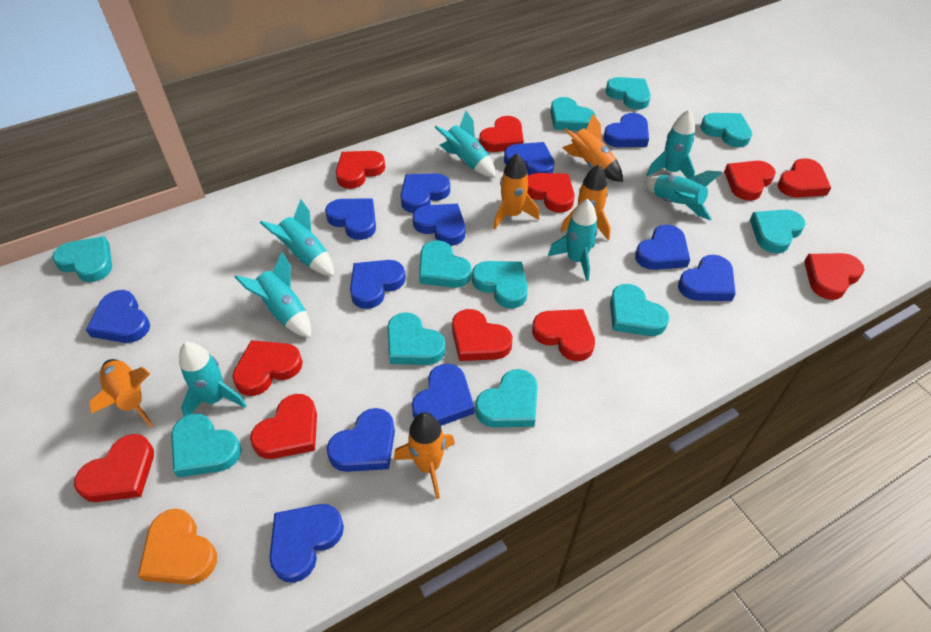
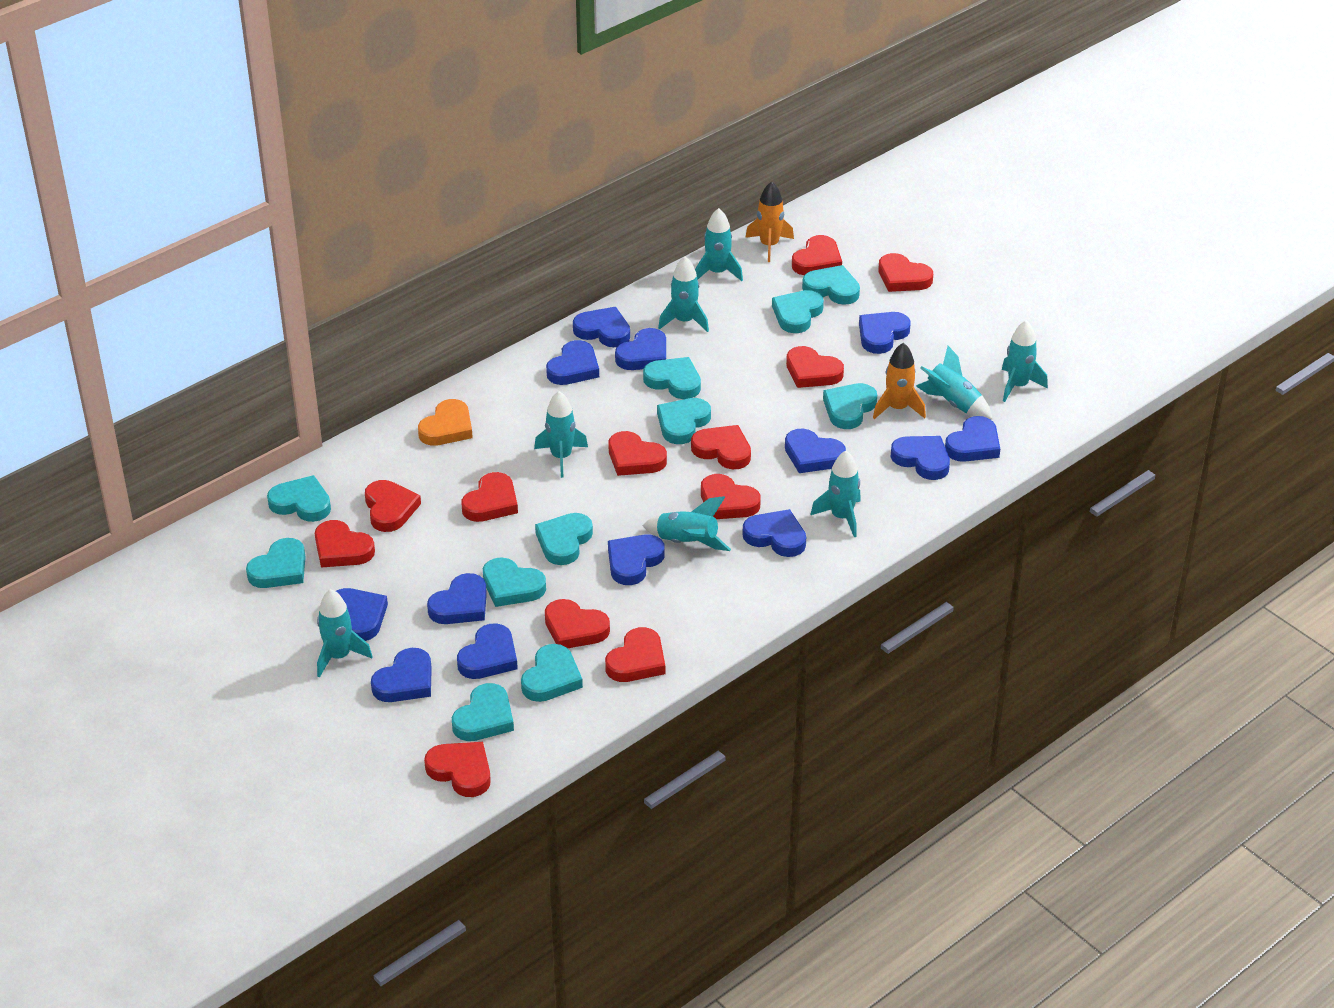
blue heart: [86,290,150,343] [269,504,344,583] [325,199,376,240] [327,408,395,472] [350,260,406,309] [401,173,450,213] [412,364,474,426] [413,204,465,246] [504,142,554,175] [603,113,649,147] [635,225,690,270] [678,255,736,301] = 12 -> [336,588,388,641] [371,648,432,702] [427,573,487,624] [457,623,518,679] [546,340,599,385] [573,307,630,347] [608,534,664,585] [615,328,666,370] [742,509,806,557] [785,428,846,473] [859,312,911,354] [891,436,950,480] [945,416,1000,462] = 13
orange rocket: [90,359,153,428] [394,412,455,499] [493,153,539,229] [561,164,611,241] [562,114,623,182] = 5 -> [745,181,794,262] [873,342,926,419] = 2
red heart: [74,434,154,502] [232,340,303,396] [250,394,317,459] [336,151,385,189] [452,309,513,361] [479,116,524,152] [527,173,575,213] [532,309,595,361] [724,161,776,201] [777,158,831,198] [804,253,864,300] = 11 -> [315,520,375,567] [365,480,421,532] [424,742,491,797] [461,472,518,522] [545,599,610,648] [605,627,665,682] [609,431,667,476] [691,425,751,469] [701,474,761,519] [786,346,844,388] [792,235,842,275] [878,253,933,292] = 12
turquoise rocket: [179,342,247,416] [235,252,311,338] [260,199,334,276] [435,111,496,178] [548,199,598,281] [643,170,722,220] [647,110,695,179] = 7 -> [317,589,373,678] [534,391,588,478] [643,496,731,551] [658,256,709,332] [695,208,743,281] [811,451,861,537] [916,346,993,420] [1002,320,1048,402] = 8

